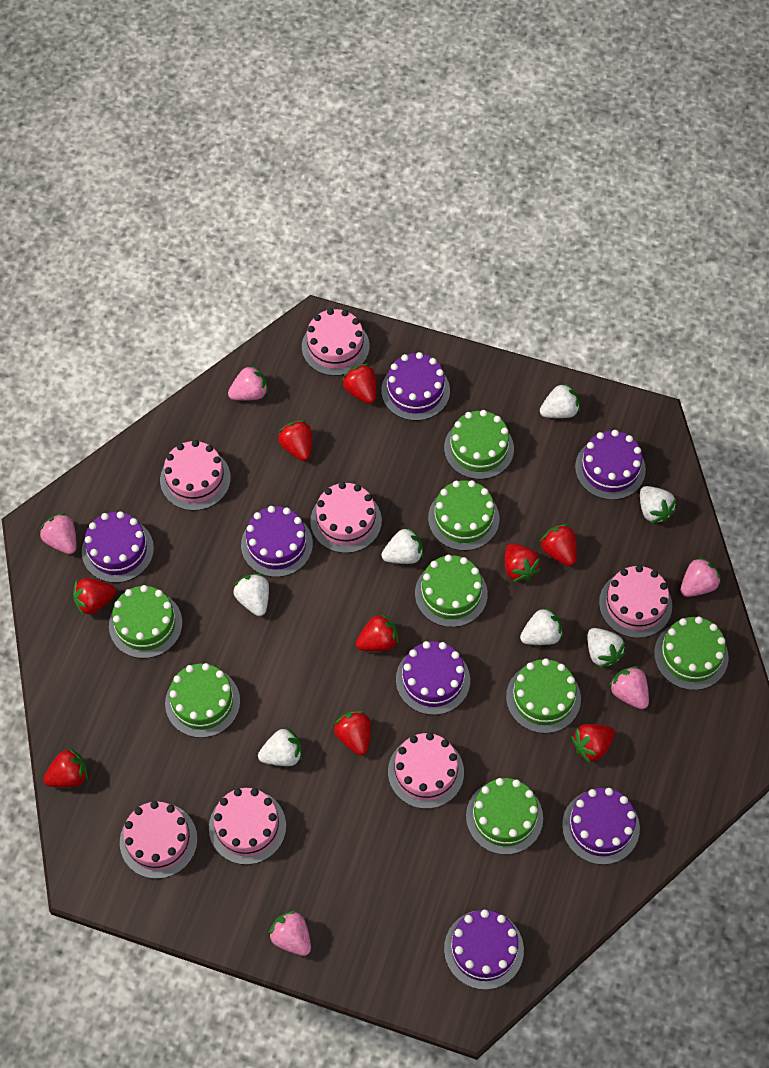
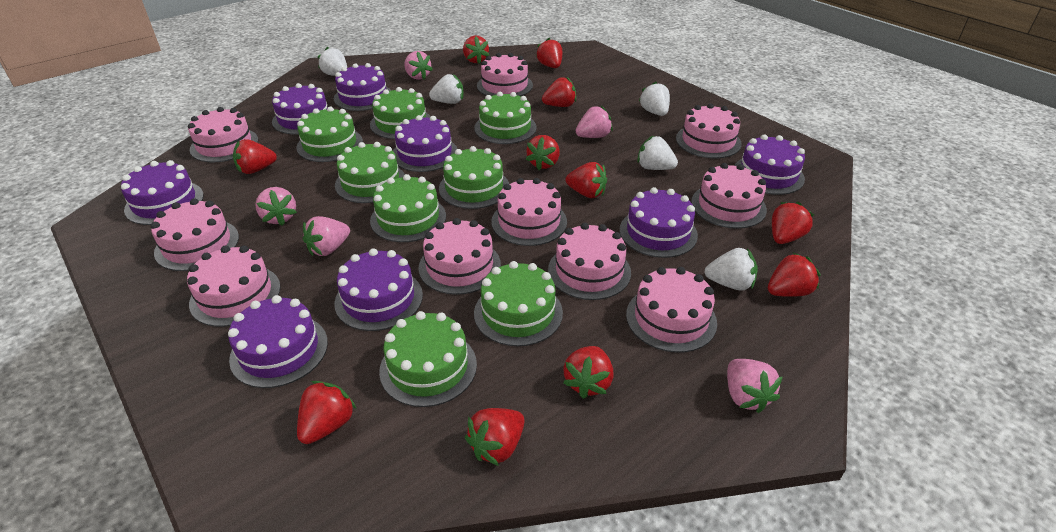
pink cake: [120,801,197,879] [160,440,231,511] [209,788,286,865] [302,308,370,376] [310,482,382,553] [388,733,464,809] [599,565,672,638] = 7 -> [150,198,239,271] [187,245,281,327] [188,107,258,162] [418,218,501,295] [477,53,533,96] [491,178,567,246] [548,223,631,300] [626,267,717,353] [676,103,742,158] [691,163,767,229] = 10
purple cake: [82,511,154,583] [241,506,313,577] [381,352,450,421] [396,641,470,715] [444,910,524,990] [562,788,640,865] [575,430,646,500] = 7 -> [121,160,204,225] [228,295,328,388] [272,83,328,135] [334,63,391,111] [334,248,423,331] [393,115,458,172] [620,187,698,258] [734,134,805,195] = 8
red strawberry: [43,748,88,787] [73,578,116,615] [278,420,312,461] [334,711,371,755] [341,364,376,404] [356,613,399,651] [505,543,541,582] [539,524,577,566] [572,724,615,763] = 9 -> [233,139,277,174] [297,381,356,444] [463,36,489,64] [465,408,525,466] [526,135,560,170] [536,38,562,68] [542,77,576,107] [563,346,613,399] [565,162,607,198] [768,253,820,297] [772,202,814,244] = 11
white strawberry: [234,574,269,616] [258,727,302,766] [381,527,423,564] [520,607,563,645] [540,382,580,418] [588,628,625,668] [640,486,676,524] = 7 -> [318,47,347,76] [429,74,463,104] [637,136,678,170] [639,82,670,116] [704,248,758,291] = 5

